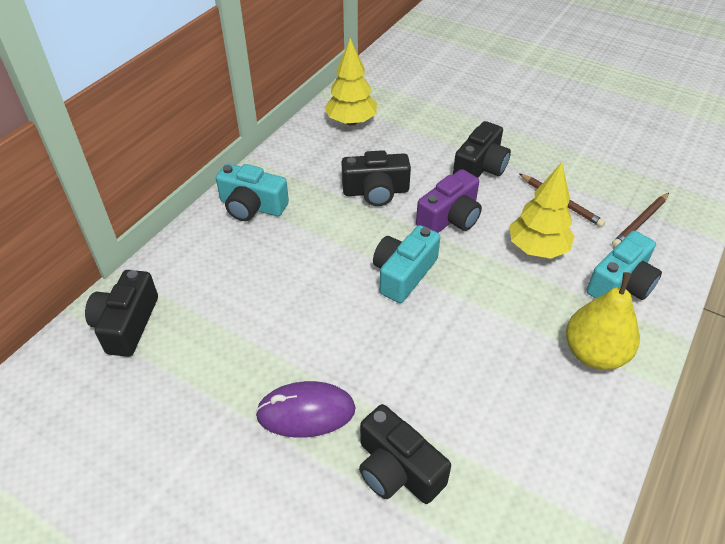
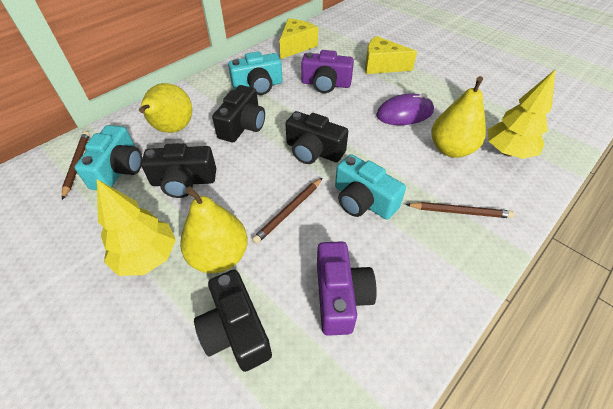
brown pencil: [519,173,605,227] [612,193,669,247] = 2 -> [62,131,90,200] [252,178,322,244] [406,202,514,218] = 3
purple camera: [416,169,482,233] = 1 -> [301,50,354,93] [317,241,377,336] = 2
yellow cheese: none = 0 -> [279,18,318,59] [365,36,417,74] = 2
yellow pear: [566,272,640,370] = 1 -> [139,83,192,133] [180,186,248,273] [431,76,486,158] = 3

